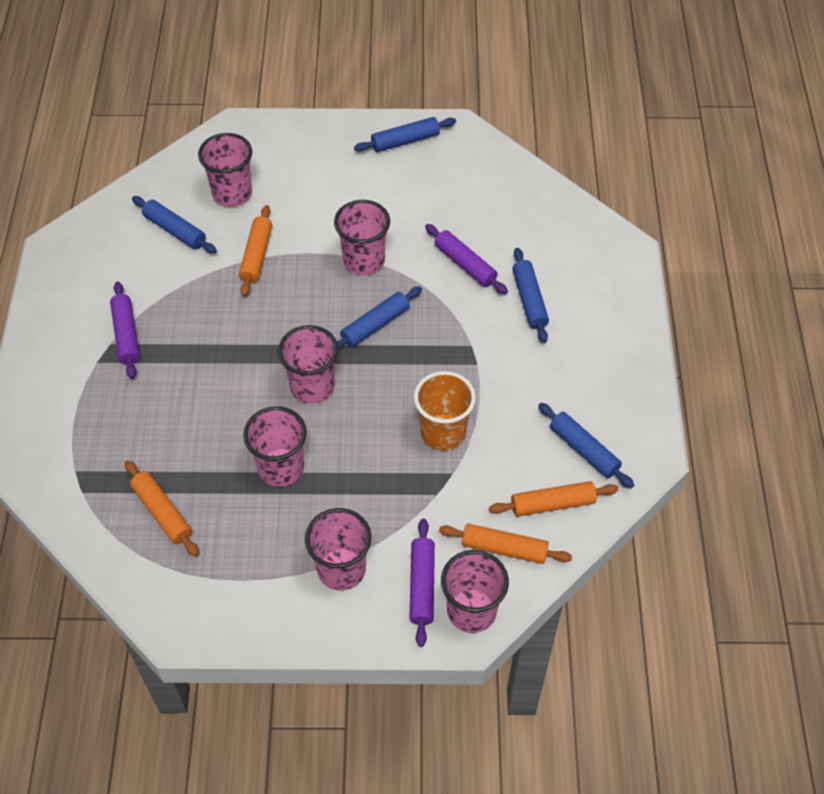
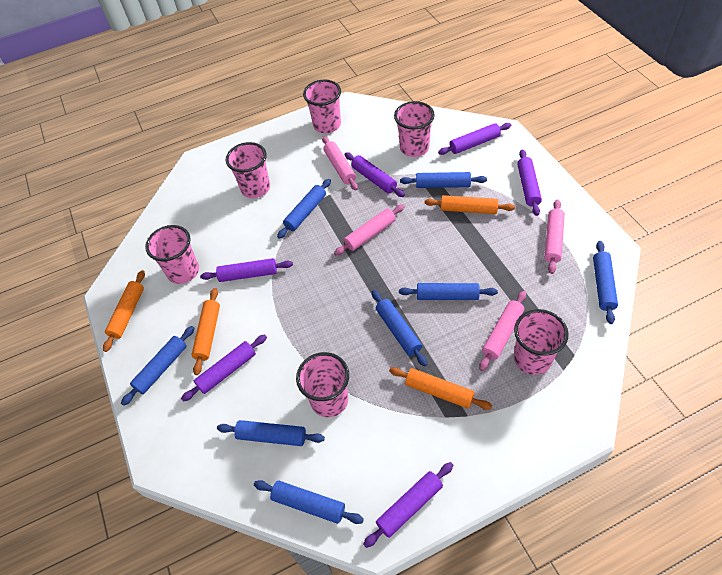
blue rolling pin: [132,196,217,254] [337,287,422,350] [354,117,456,152] [512,248,549,343] [538,403,634,488] = 5 -> [121,326,194,406] [217,420,325,446] [254,480,364,524] [277,179,331,239] [372,290,427,367] [399,283,498,300] [400,172,487,188] [593,241,618,324] = 8
orange cup: [414,371,476,451] = 1 -> none = 0
pink rolling pin: none = 0 -> [322,136,358,191] [334,204,405,256] [479,291,526,371] [544,200,565,274] = 4
purple rolling pin: [110,282,140,379] [410,519,435,647] [425,224,508,294] = 3 -> [181,335,267,402] [200,258,293,282] [345,152,405,197] [363,462,453,548] [438,123,511,155] [517,149,542,216] = 6

